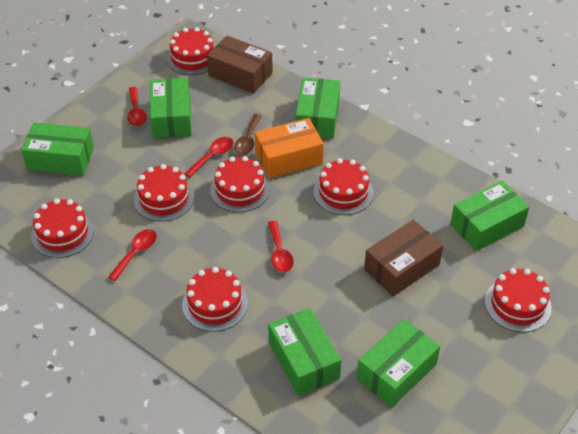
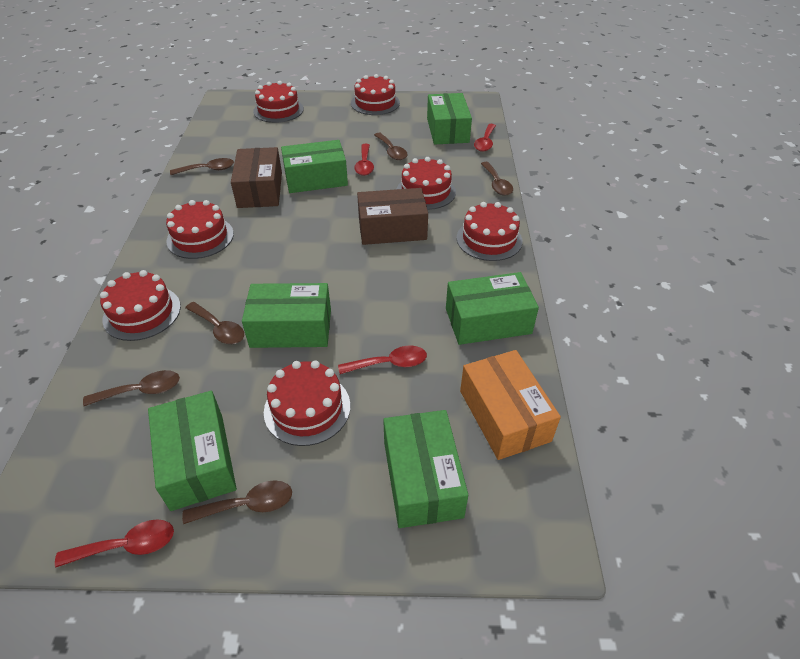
brown spoon: [234,114,262,155] = 1 -> [83,370,180,406] [170,158,234,175] [182,480,292,524] [185,302,244,344] [374,133,408,160] [481,162,513,196] = 6

